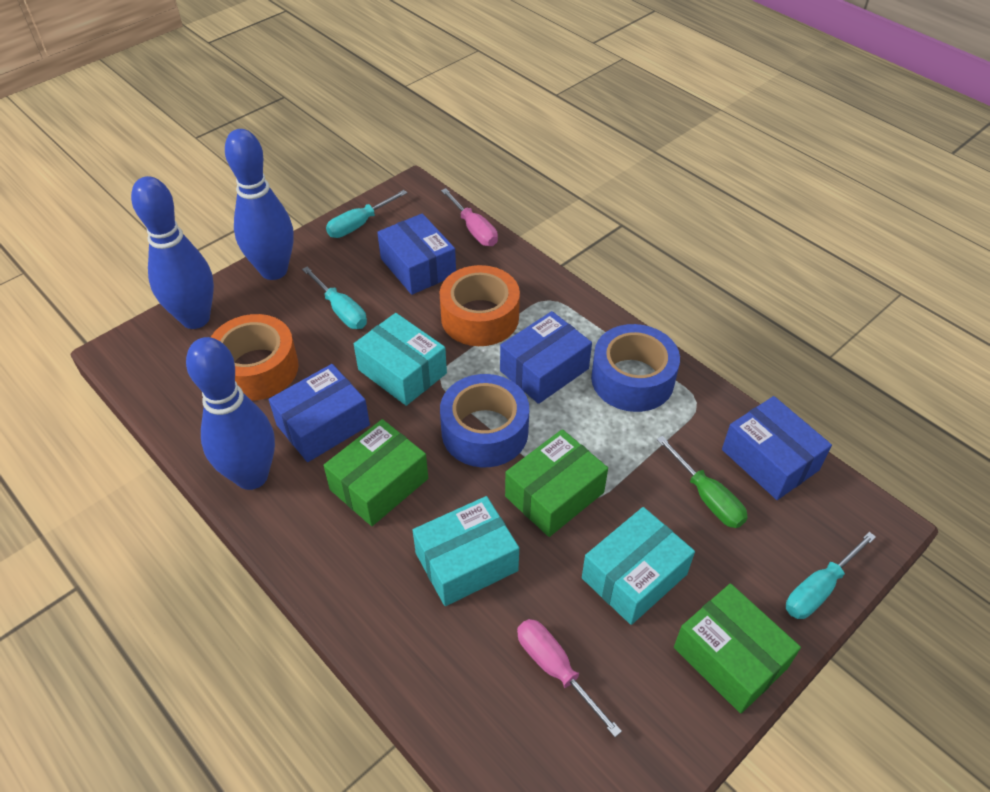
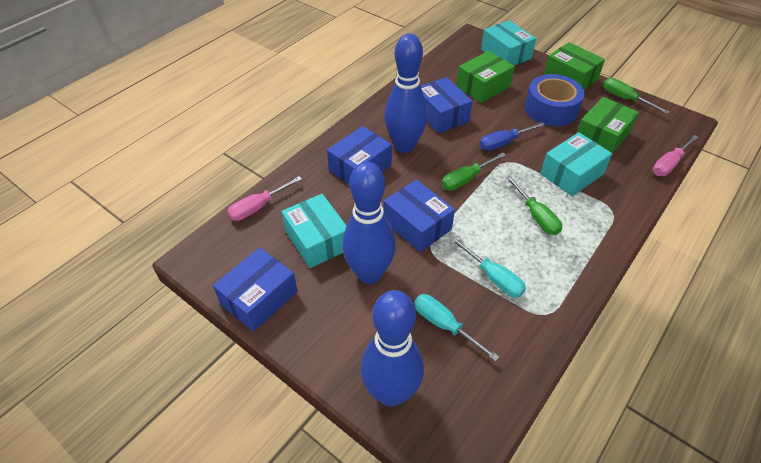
blue screwdriver: none = 0 -> [480,122,545,151] = 1
blue tape: [440,374,529,467] [591,324,680,412] = 2 -> [525,74,585,126] = 1
green screwdriver: [656,436,748,528] = 1 -> [442,152,506,191] [505,175,562,235] [603,78,670,114] = 3
orange tape: [211,314,299,401] [440,265,520,346] = 2 -> none = 0
turquoise screwdriver: [302,266,367,329] [326,190,407,238] [786,532,876,619] = 3 -> [414,294,499,362] [450,237,526,298] = 2

